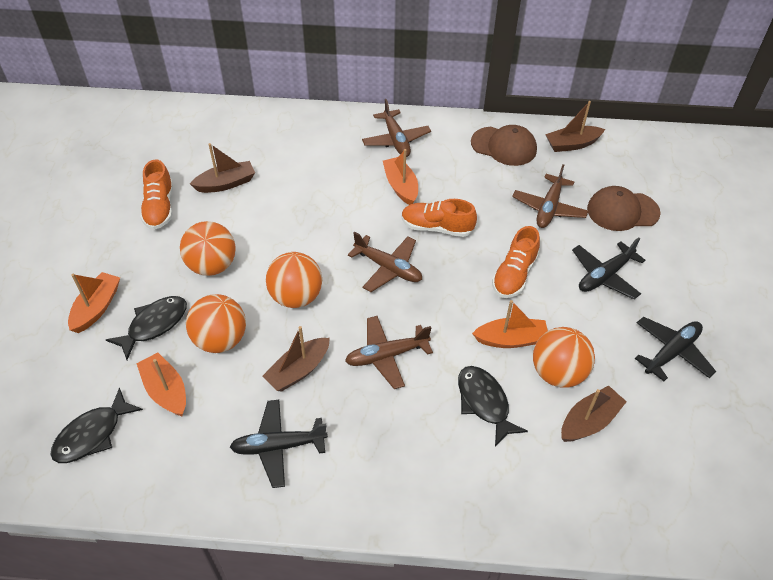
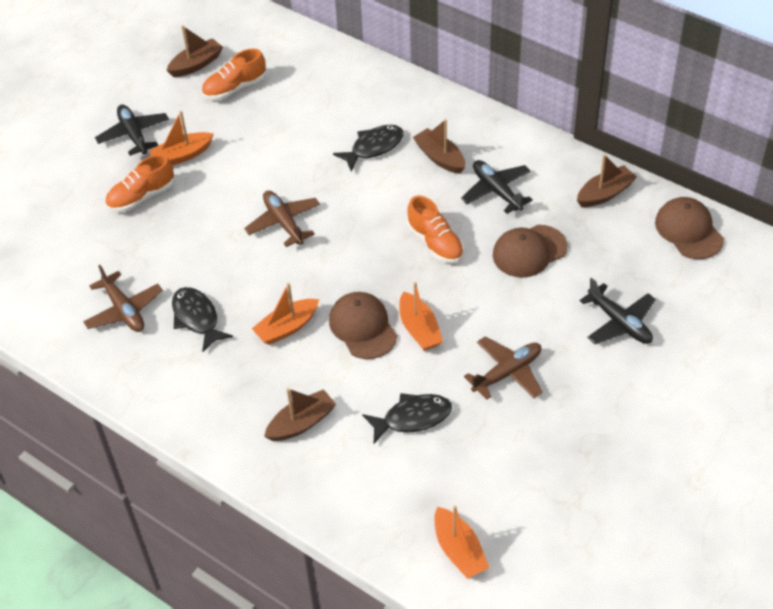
brown cap: [471,125,537,166] [587,186,661,231] = 2 -> [329,292,397,359] [493,225,568,278] [655,197,724,259] = 3
brown plane: [345,316,433,389] [348,231,422,292] [362,99,431,157] [512,164,588,228] = 4 -> [83,265,163,332] [244,190,320,247] [464,336,543,400] = 3
orange ball: [180,221,236,276] [186,294,246,353] [266,252,322,308] [533,327,595,388] = 4 -> none = 0

